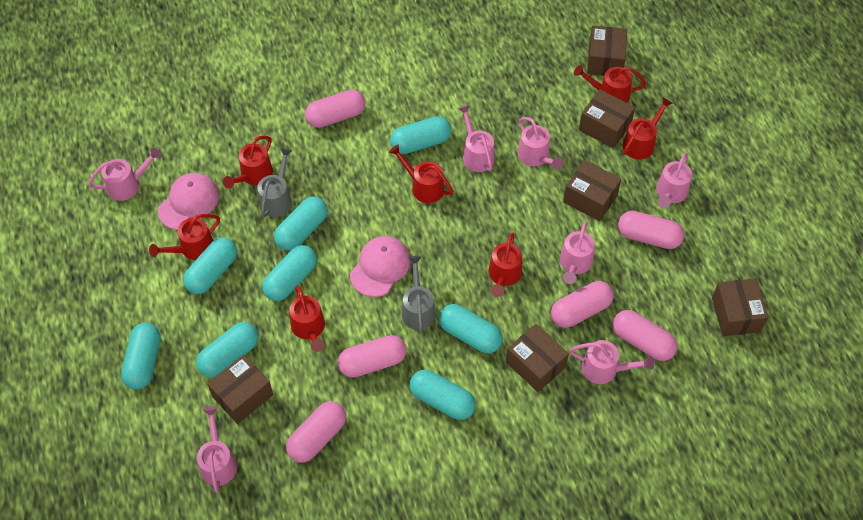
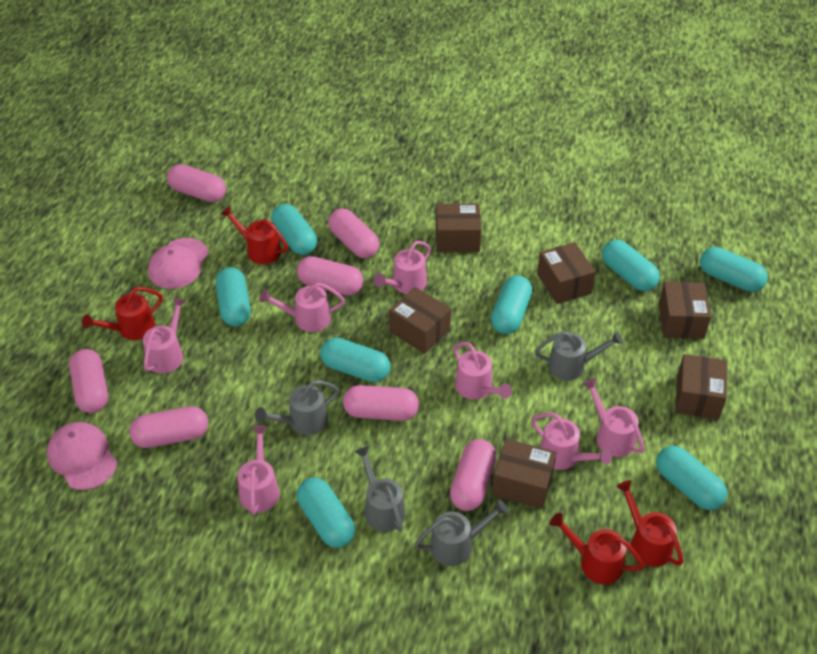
grey watering can: [257,148,292,218] [402,256,436,334] = 2 -> [255,380,339,435] [354,446,405,532] [415,500,509,566] [535,331,623,381] = 4
pink capsule: [286,401,346,463] [305,90,365,128] [338,335,406,378] [551,281,614,328] [613,310,678,361] [618,211,684,249] = 6 -> [69,349,108,413] [129,406,208,448] [167,164,226,202] [297,256,363,295] [328,209,379,258] [343,385,419,421] [450,439,496,511] = 7
red watering can: [149,214,220,260] [223,136,273,189] [289,285,325,352] [389,145,453,203] [489,233,522,297] [574,65,646,103] [623,97,673,160] = 7 -> [82,287,163,340] [221,206,289,264] [549,513,644,584] [616,480,683,567] = 4

